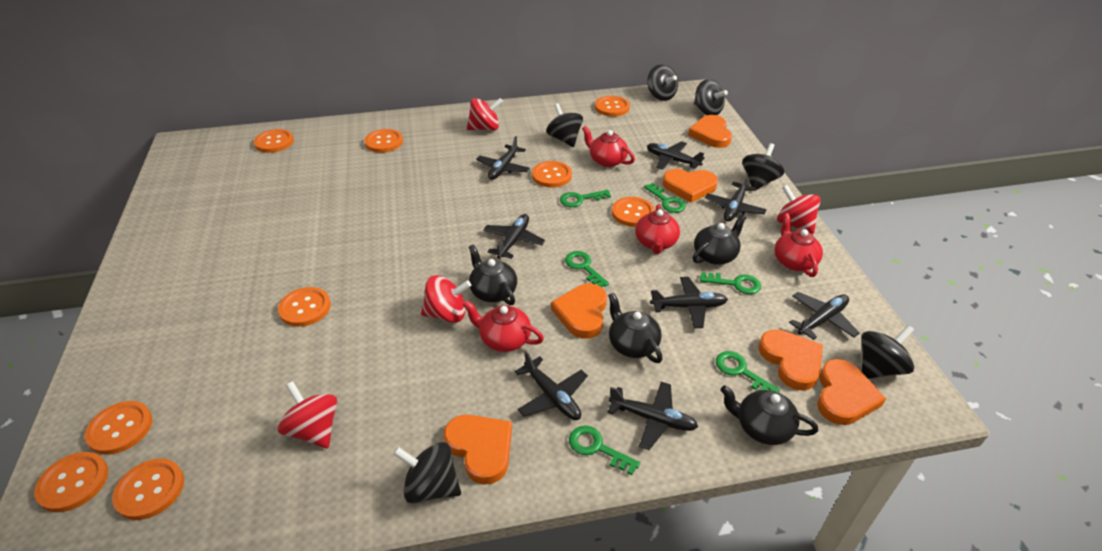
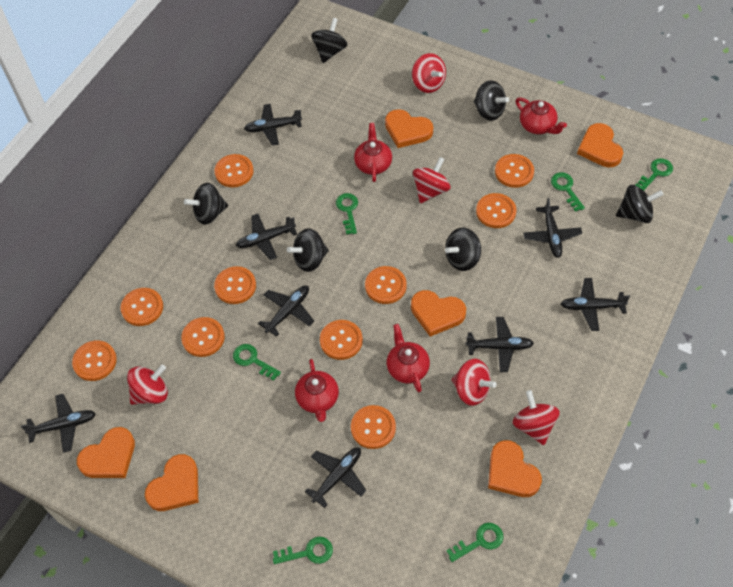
black teapot: [469,244,517,305] [608,293,662,363] [693,214,746,265] [720,385,818,445] = 4 -> none = 0
orange button: [34,452,108,512] [85,401,152,454] [112,459,184,520] [254,129,294,153] [278,287,331,327] [365,129,403,153] [532,161,572,188] [595,96,630,117] [612,197,655,227] = 9 -> [72,340,117,381] [121,288,163,326] [181,317,225,357] [214,266,256,304] [215,154,254,187] [320,320,363,360] [351,405,396,449] [365,266,407,304] [476,193,516,228] [495,154,534,188] = 10
red spinning top: [278,381,337,448] [421,275,471,323] [467,98,503,130] [777,185,821,234] = 4 -> [127,365,168,405] [412,53,446,93] [413,157,451,203] [452,359,497,406] [513,390,560,445] = 5

